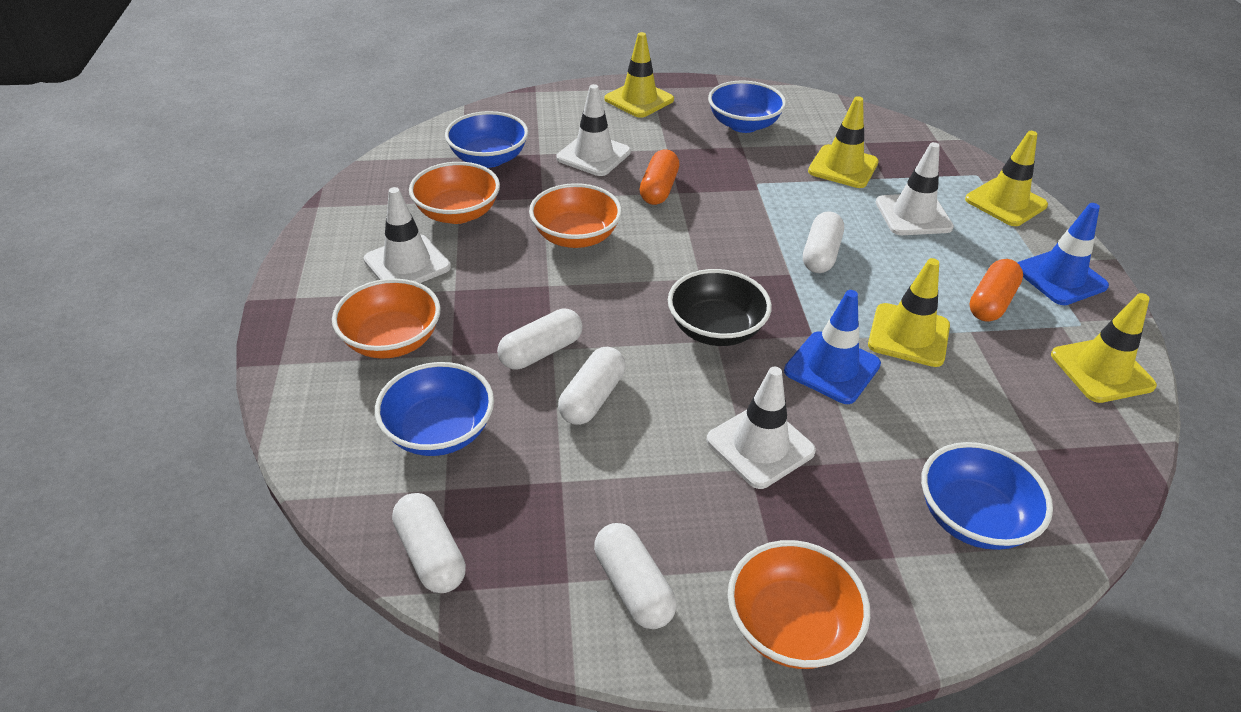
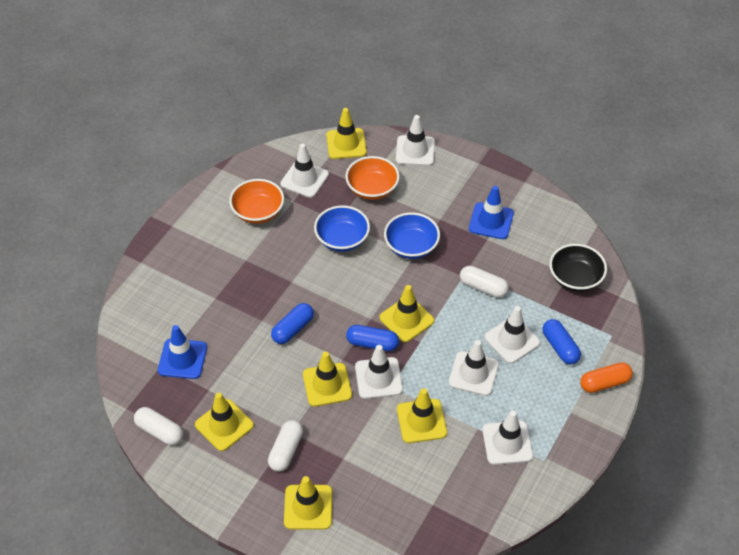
blue bowl: [375,362,494,456] [445,111,528,168] [708,81,786,133] [921,442,1053,550] = 4 -> [314,205,370,252] [384,212,440,259] = 2
blue capsule: none = 0 -> [271,303,314,344] [346,325,399,351] [542,319,581,365] = 3
orange bowl: [332,279,441,359] [409,162,500,224] [529,183,622,248] [728,540,870,669] = 4 -> [229,179,284,224] [345,156,400,200] = 2
orange capsule: [639,149,679,205] [969,259,1023,321] = 2 -> [580,362,633,393] = 1
white capsule: [392,493,466,593] [497,308,583,370] [558,347,626,425] [594,523,677,629] [803,211,844,273] = 5 -> [134,407,183,445] [268,420,303,472] [460,266,509,298] = 3
white traffic cone: [364,187,451,283] [556,84,631,176] [706,367,816,489] [876,142,954,235] = 4 -> [280,143,329,198] [355,345,403,399] [396,115,435,166] [449,340,499,396] [482,411,533,465] [484,306,540,364] = 6
yellow traffic cone: [605,32,674,118] [808,96,879,188] [868,258,950,367] [965,131,1048,226] [1051,293,1157,403] = 5 -> [195,392,254,451] [284,476,332,529] [303,351,352,407] [326,108,367,159] [379,285,434,342] [397,388,447,443] = 6

